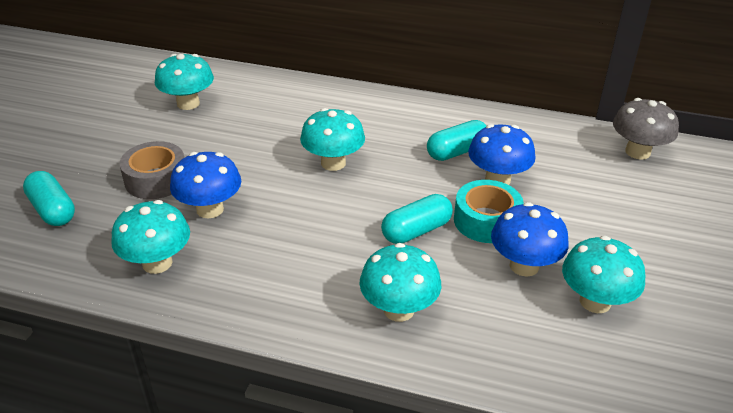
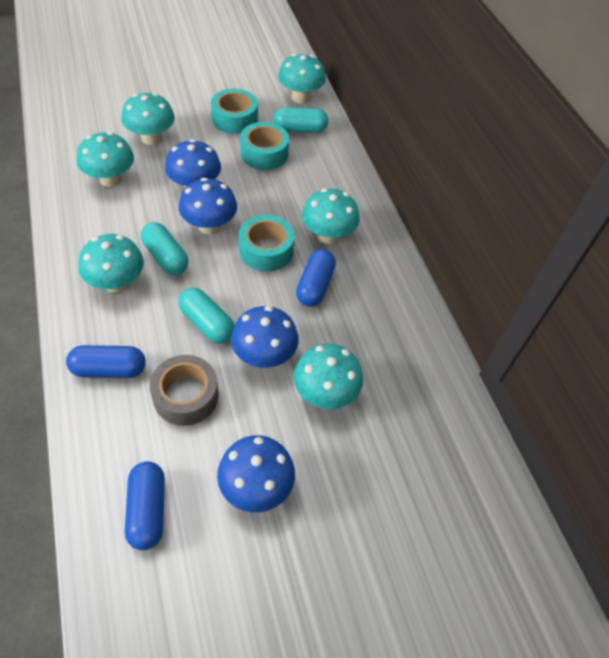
blue capsule: none = 0 -> [66,345,146,378] [125,461,165,550] [296,249,336,307] = 3
blue mushroom: [170,152,241,219] [468,124,536,185] [491,202,569,277] = 3 -> [165,139,221,188] [179,178,237,234] [217,435,295,512] [231,306,299,368] = 4
grey mushroom: [613,98,679,160] = 1 -> none = 0
turquoise mushroom: [111,200,190,274] [155,54,214,110] [300,108,365,171] [359,243,441,322] [562,236,645,313] = 5 -> [77,132,134,187] [79,234,144,293] [121,93,175,145] [278,54,326,103] [294,344,363,409] [302,188,360,244] = 6
turquoise tape: [454,180,524,243] = 1 -> [211,89,258,134] [239,215,294,271] [240,122,289,170] = 3

